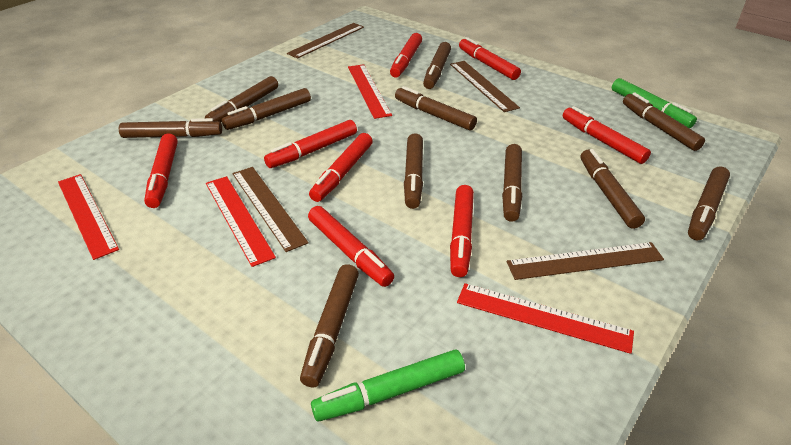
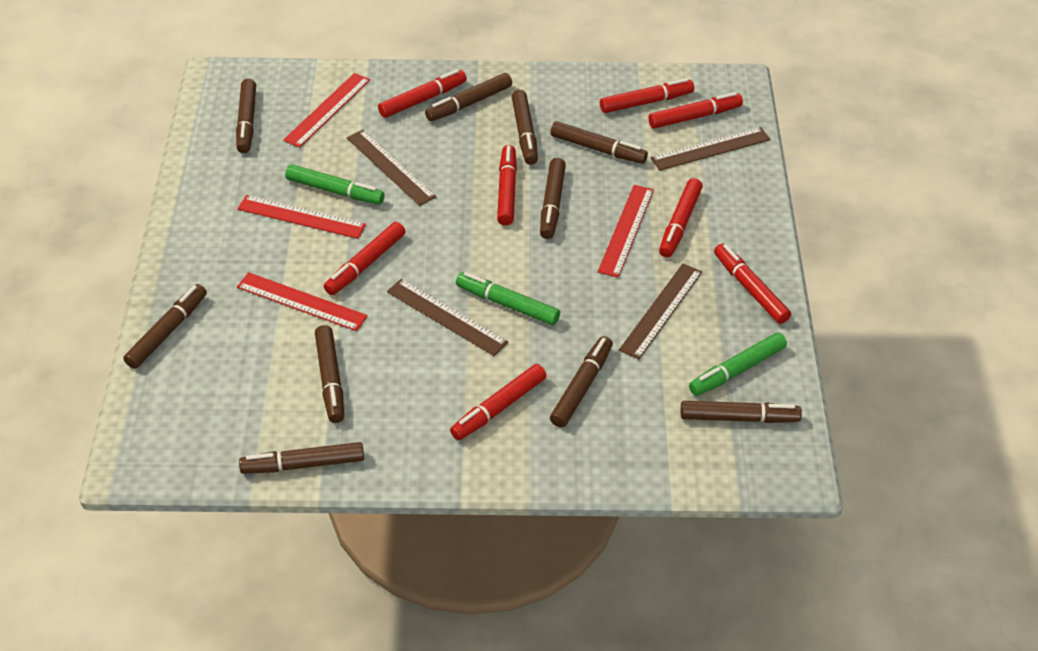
brown marker: [119,118,222,138] [205,76,278,122] [222,88,311,130] [300,264,359,388] [395,86,477,131] [404,133,423,209] [423,42,451,89] [502,144,522,222] [580,149,645,229] [623,93,705,151] [688,166,730,240] = 11 -> [123,284,207,369] [236,79,256,153] [239,442,364,474] [315,325,344,423] [425,73,512,121] [512,90,538,165] [540,158,566,239] [550,121,648,164] [550,336,613,428] [681,401,802,423] = 10
green marker: [311,349,465,421] [612,78,697,128] = 2 -> [285,164,384,205] [456,272,560,325] [689,332,787,396] = 3

